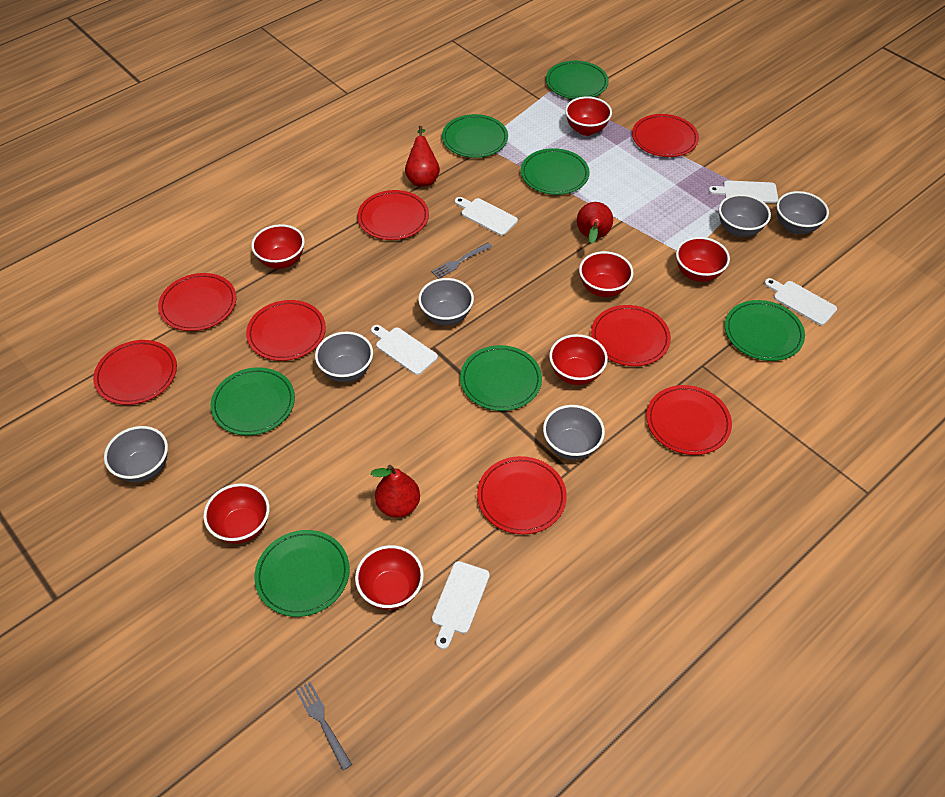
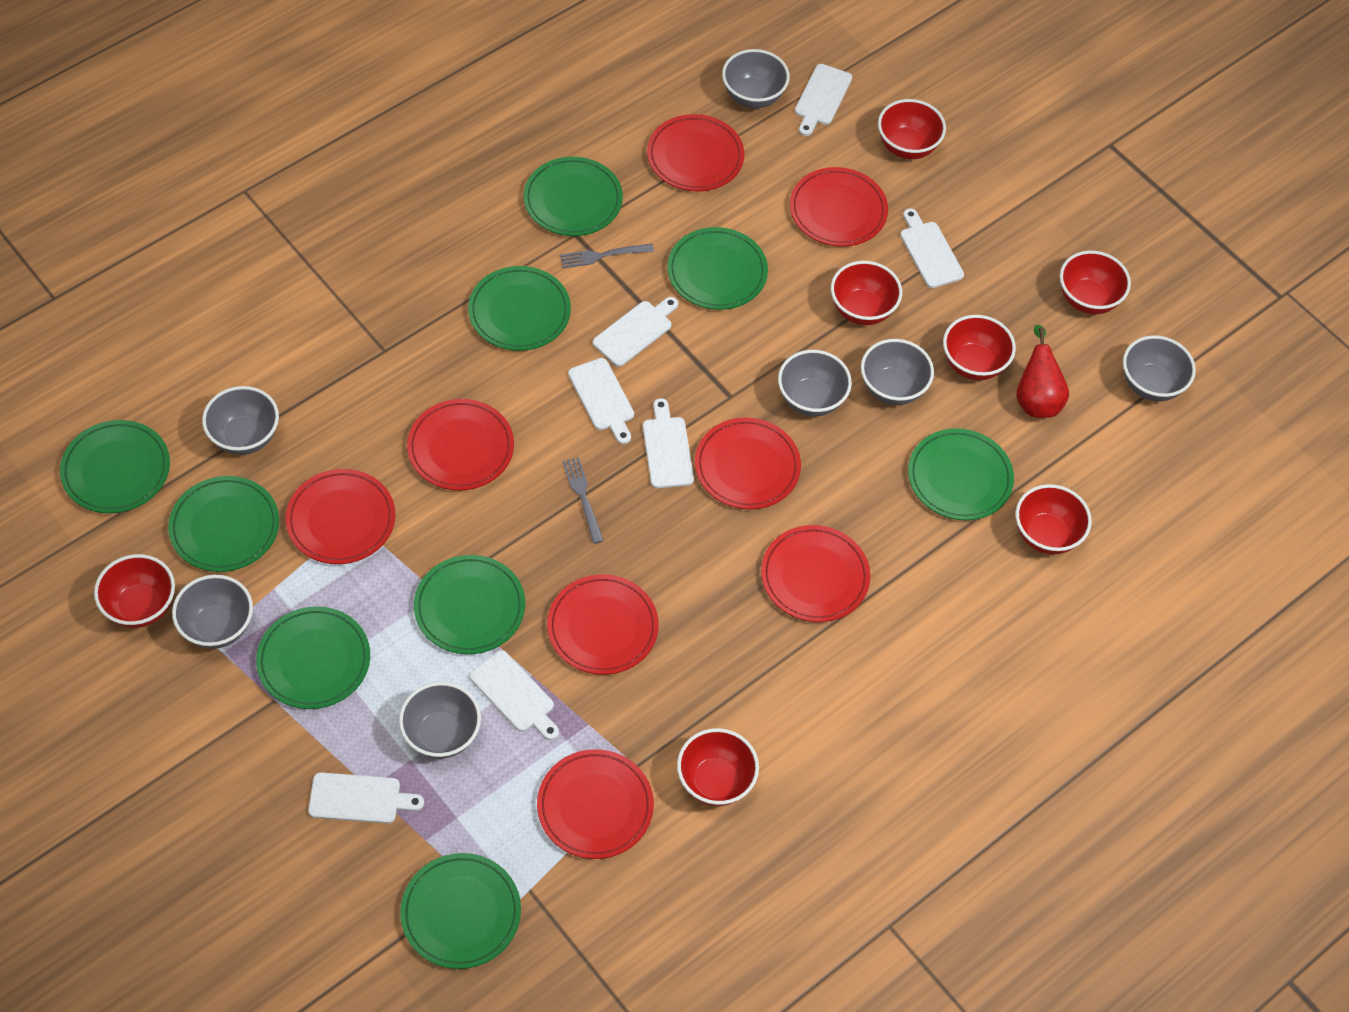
green plate: [211,367,295,436] [255,530,350,617] [442,114,508,158] [460,345,542,411] [521,148,589,195] [546,61,609,99] [725,300,805,361] = 7 -> [60,420,170,513] [168,476,279,572] [256,606,370,709] [400,853,521,969] [414,555,525,654] [468,266,571,351] [524,157,623,236] [667,227,768,310] [908,428,1014,520] = 9
grey bowl: [104,426,168,482] [315,331,373,382] [418,278,474,325] [543,405,605,460] [719,194,771,237] [776,191,829,234] = 6 -> [172,575,253,649] [202,386,279,455] [399,682,481,759] [722,49,790,108] [778,350,852,417] [861,339,934,405] [1123,335,1196,401] = 7
red pear: [371,465,420,518] [405,126,440,187] [577,202,613,244] = 3 -> [1016,325,1069,418] = 1
white cutting board: [371,325,438,375] [432,561,490,649] [455,197,518,236] [709,181,778,203] [764,278,837,325] = 5 -> [308,772,424,823] [470,650,559,740] [568,358,634,444] [593,297,678,367] [643,398,694,488] [795,64,852,136] [900,208,964,288] = 7

